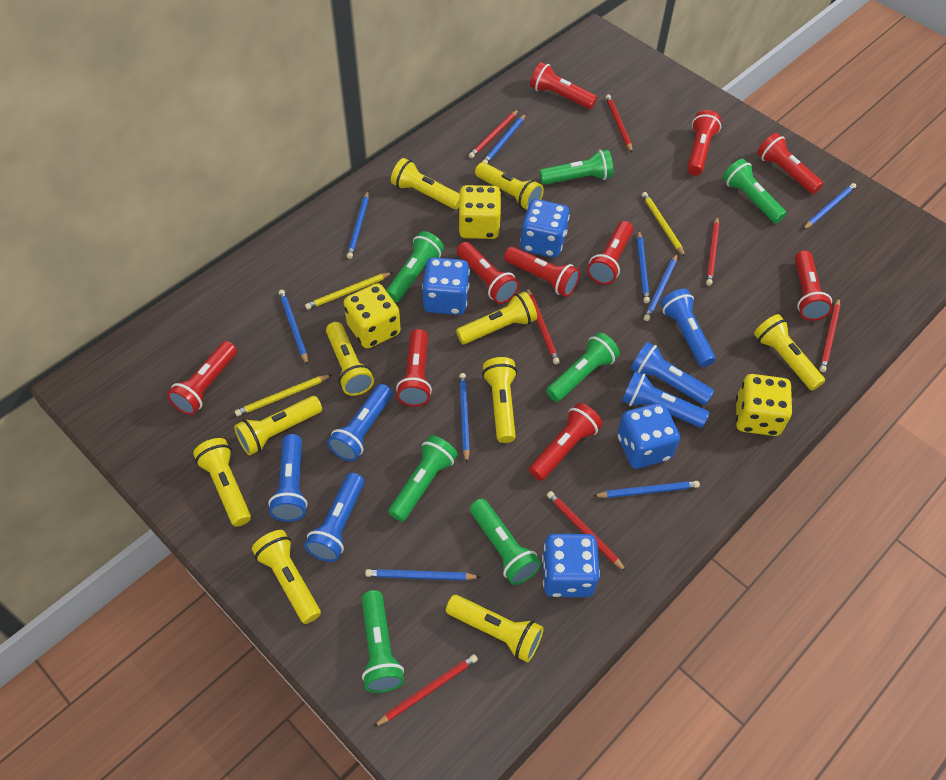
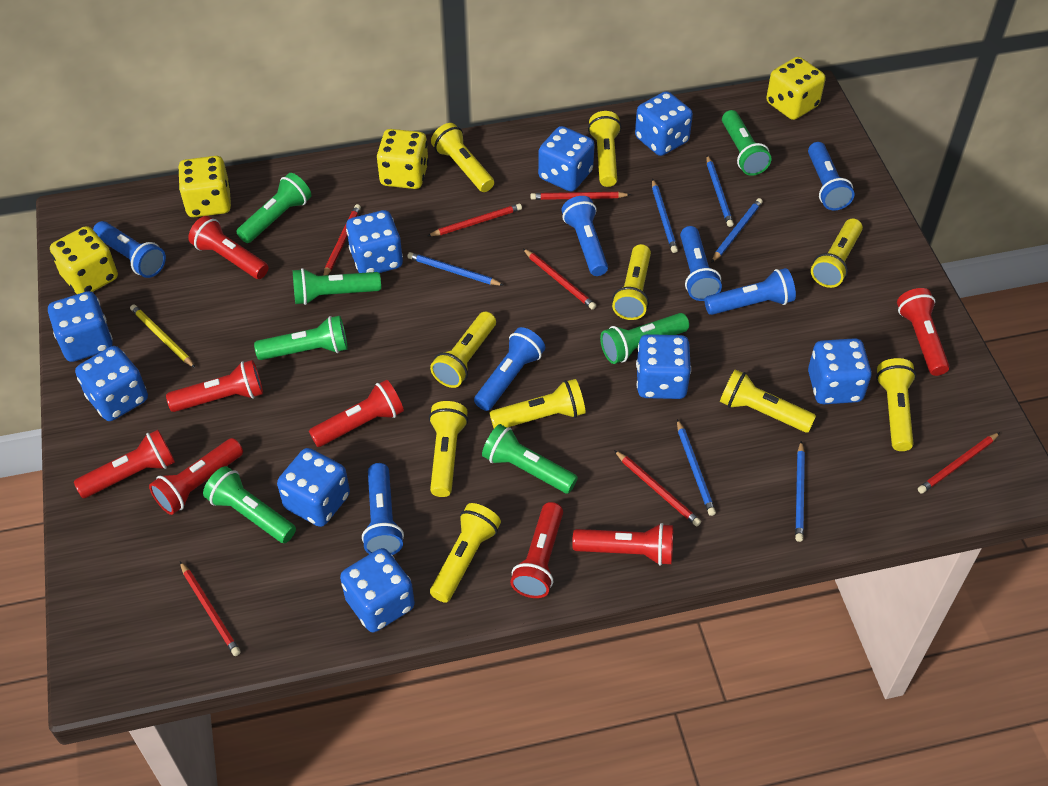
blue dice: [422,257,470,315] [520,199,570,258] [542,534,600,597] [617,403,680,469] = 4 -> [48,291,113,362] [75,346,148,421] [277,448,350,527] [340,548,415,632] [346,210,403,273] [538,126,595,192] [635,91,693,156] [636,334,691,399] [808,338,872,404] = 9
blue flashlight: [268,434,308,522] [304,473,364,562] [327,384,392,461] [622,371,709,428] [631,342,714,405] [660,289,716,367] = 6 -> [93,221,166,278] [362,463,404,555] [474,327,545,411] [561,196,608,276] [680,226,722,301] [704,268,796,315] [808,142,855,210] = 7
blue pencil: [279,290,308,365] [347,191,369,259] [365,569,480,580] [459,373,470,463] [482,114,526,164] [594,481,700,498] [637,231,650,303] [644,253,678,321] [803,183,856,230] = 9 -> [407,252,503,285] [652,179,678,253] [677,419,716,516] [706,155,734,227] [711,198,763,263] [795,441,805,542] = 6
red flashlight: [167,341,237,415] [396,329,432,407] [457,242,519,304] [504,246,580,297] [529,403,602,481] [530,62,597,109] [587,221,633,285] [687,110,721,176] [757,133,823,194] [795,251,832,321] = 10 -> [74,430,175,498] [149,438,243,515] [166,360,263,412] [188,216,268,279] [309,380,404,447] [510,502,563,598] [572,523,673,565] [897,288,950,376] = 8
yellow dice: [344,283,401,349] [458,185,501,239] [736,374,792,436] = 3 -> [50,226,118,294] [178,156,231,217] [377,129,429,189] [766,57,826,120] = 4
yellow pencil: [235,374,332,416] [305,272,393,310] [642,192,685,257] = 3 -> [130,304,195,368] = 1

